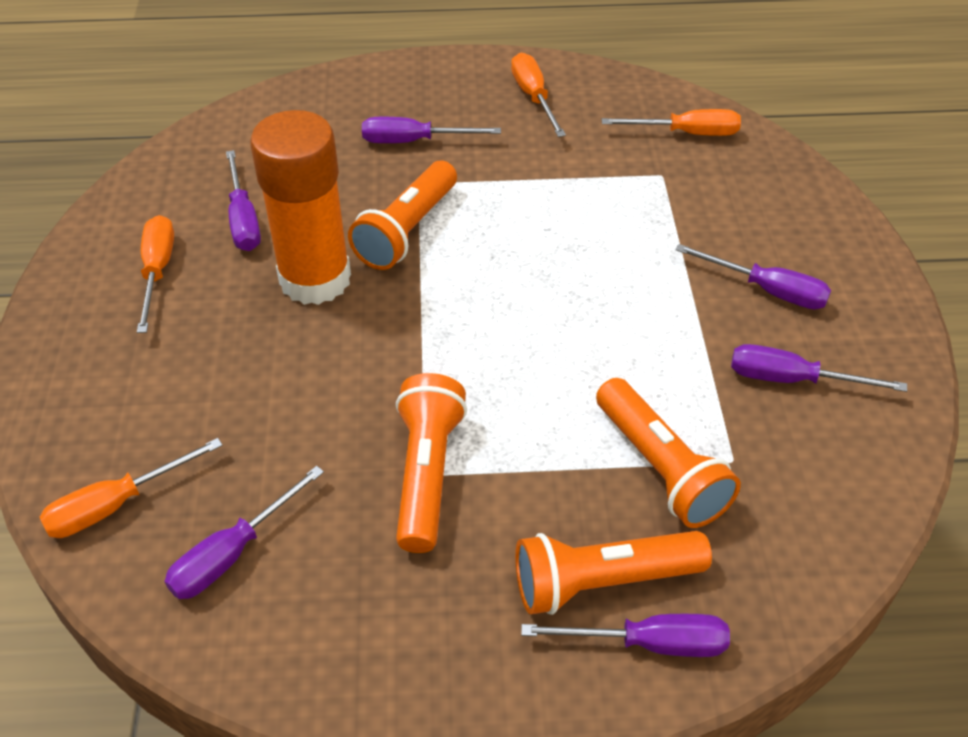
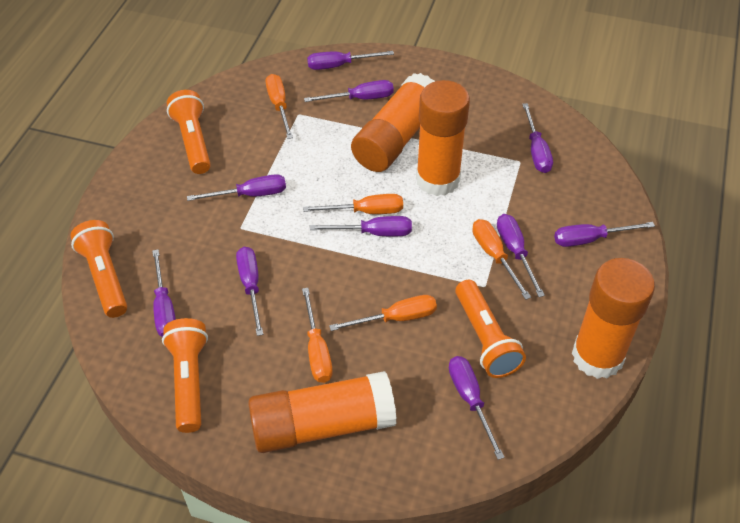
orange glue stick: [250,110,351,305] = 1 -> [248,371,397,453] [351,73,435,172] [416,80,470,196] [572,258,655,379] = 4
orange screwdriver: [40,438,223,538] [137,215,174,333] [511,53,566,137] [602,109,741,136] = 4 -> [266,74,293,139] [302,288,333,383] [303,194,403,214] [329,295,437,331] [472,219,531,300] = 5
purple screwdriver: [164,466,324,599] [226,150,261,251] [362,117,501,143] [521,614,730,657] [675,244,831,309] [731,344,907,392] = 6 -> [152,249,176,337] [187,174,286,201] [236,247,263,336] [304,80,394,102] [307,51,394,70] [310,216,412,236] [449,356,504,460] [497,214,545,297] [522,103,553,173] [554,222,655,247] = 10

